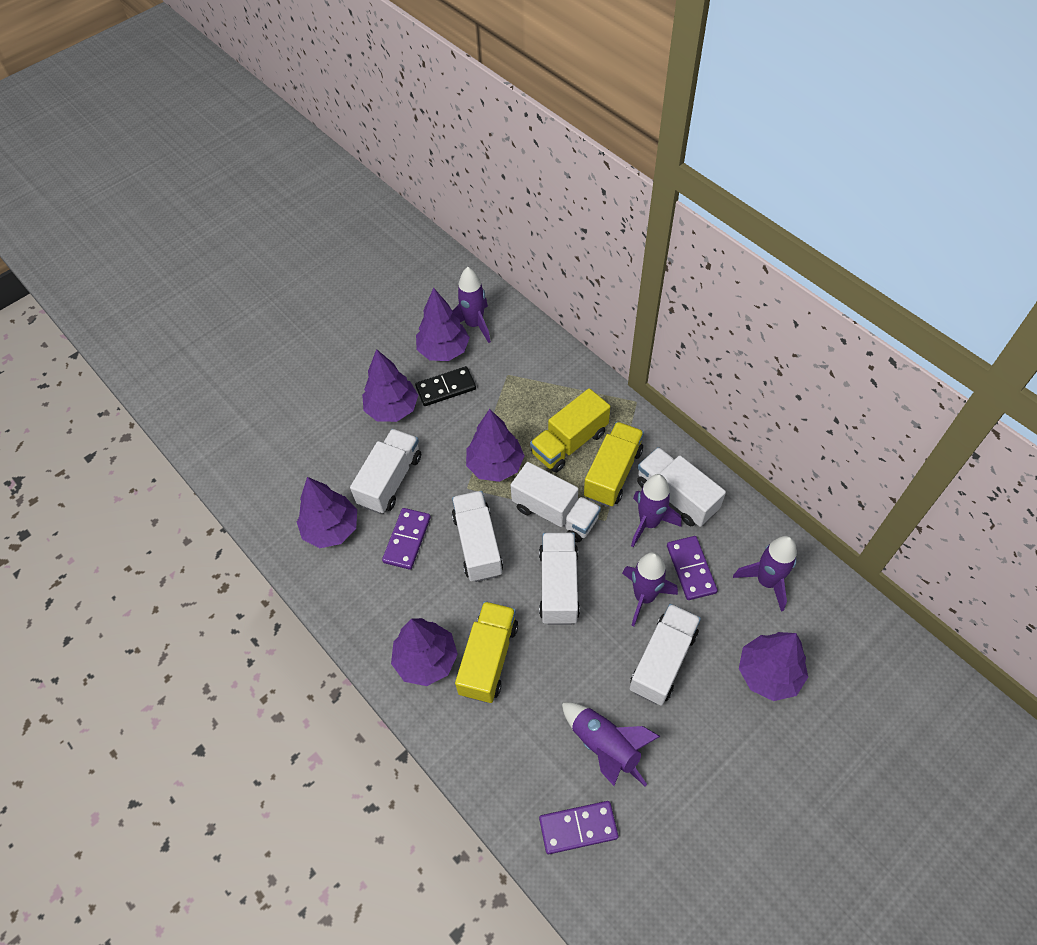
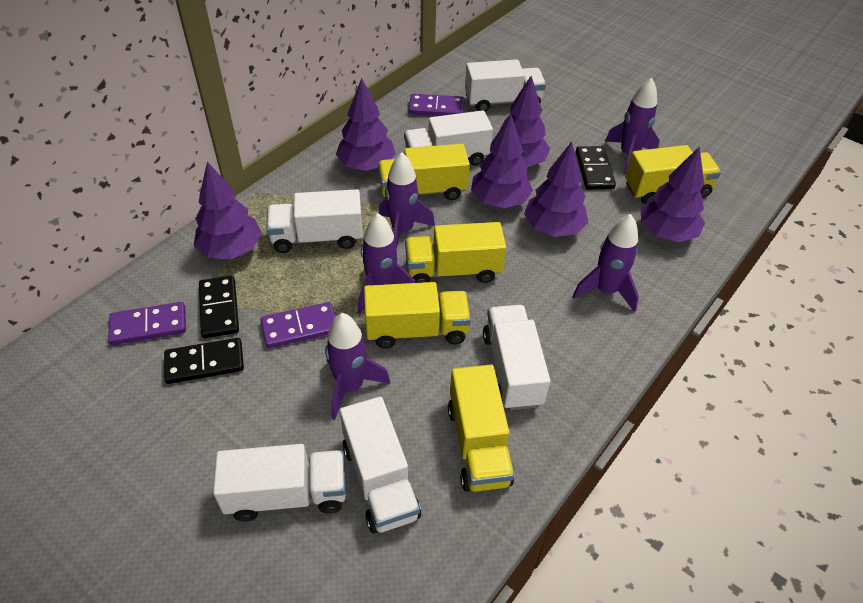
black domino: [415,366,476,406] = 1 -> [164,338,244,384] [199,276,239,338] [576,146,616,189] = 3
yellow truck: [455,601,518,703] [530,388,610,473] [584,422,644,507] = 3 -> [364,282,471,349] [378,144,470,200] [405,222,506,283] [448,364,514,492] [625,145,721,204] = 5

